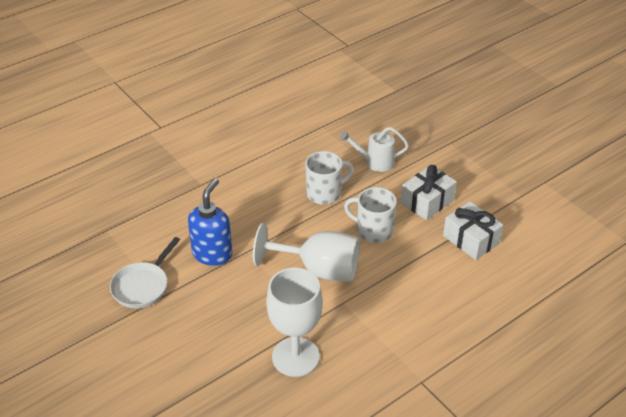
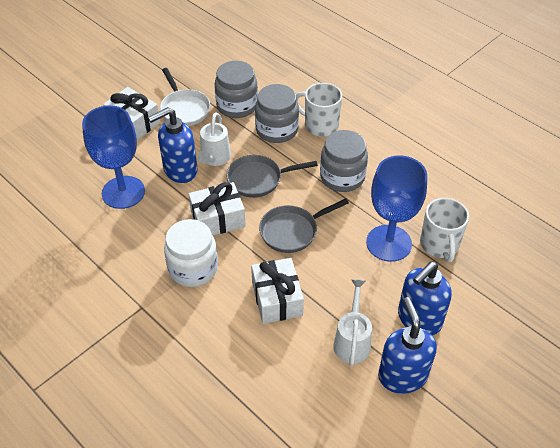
blue goblet: none = 0 -> [82,105,145,209] [366,155,427,262] = 2
blue soap dispenser: [188,178,232,266] = 1 -> [148,107,197,183] [378,297,437,394] [398,262,452,335] = 3
grey jar: none = 0 -> [215,61,258,118] [255,84,299,143] [320,130,368,192] = 3
grey pan: none = 0 -> [226,155,318,198] [259,198,349,253] = 2
white gift: [401,165,457,220] [443,201,503,260] = 2 -> [103,87,160,140] [188,182,246,235] [251,258,304,324] = 3
white goblet: [253,223,360,282] [266,267,323,377] = 2 -> none = 0
white jar: none = 0 -> [164,219,218,287] = 1
white watering can: [340,127,409,172] = 1 -> [198,112,231,166] [333,279,372,366] = 2

